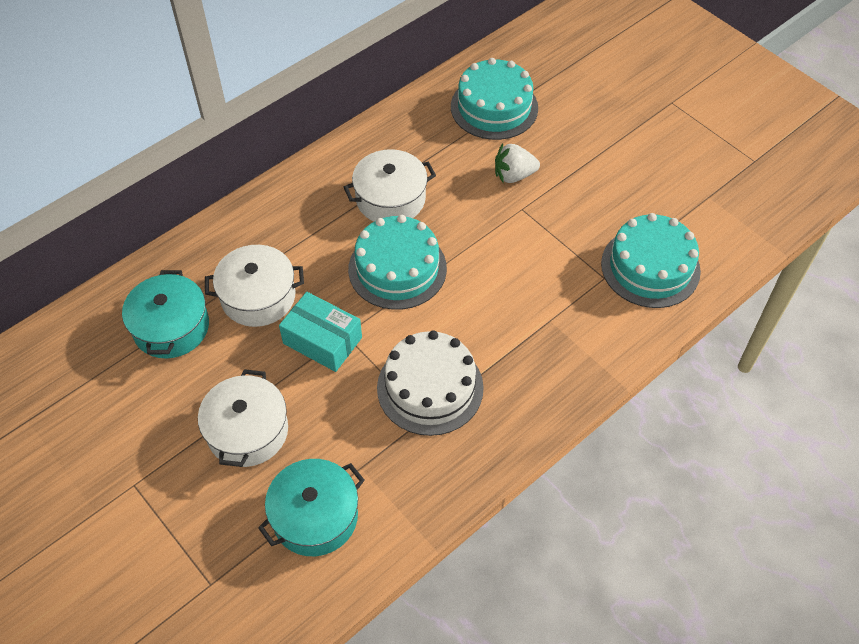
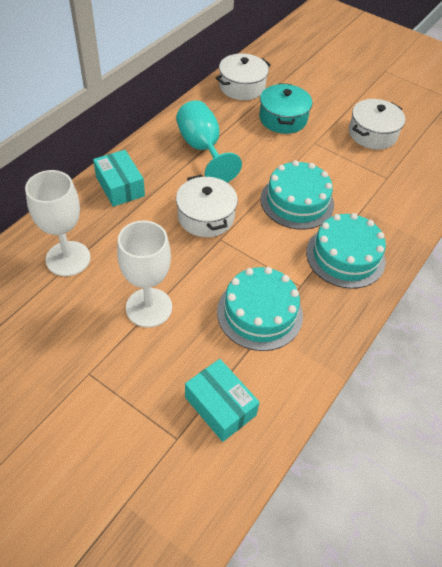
turquoise box: [279,292,362,372] = 1 -> [93,150,145,207] [185,359,260,442] = 2
turquoise goblet: none = 0 -> [176,100,242,183] = 1
turquoise pot: [122,270,209,359] [258,459,365,556] = 2 -> [259,83,312,134] = 1
white cake: [377,330,484,436] = 1 -> none = 0
white goblet: none = 0 -> [25,170,91,276] [117,221,172,327] = 2
white strawberry: [495,143,540,183] = 1 -> none = 0

